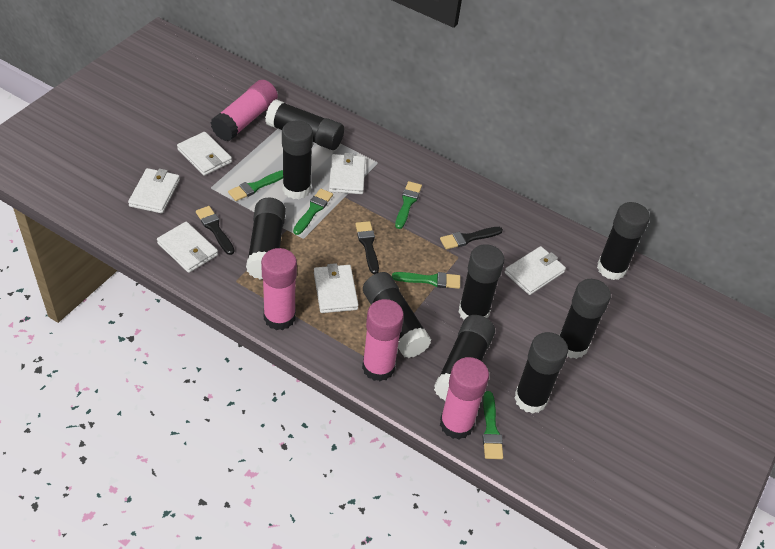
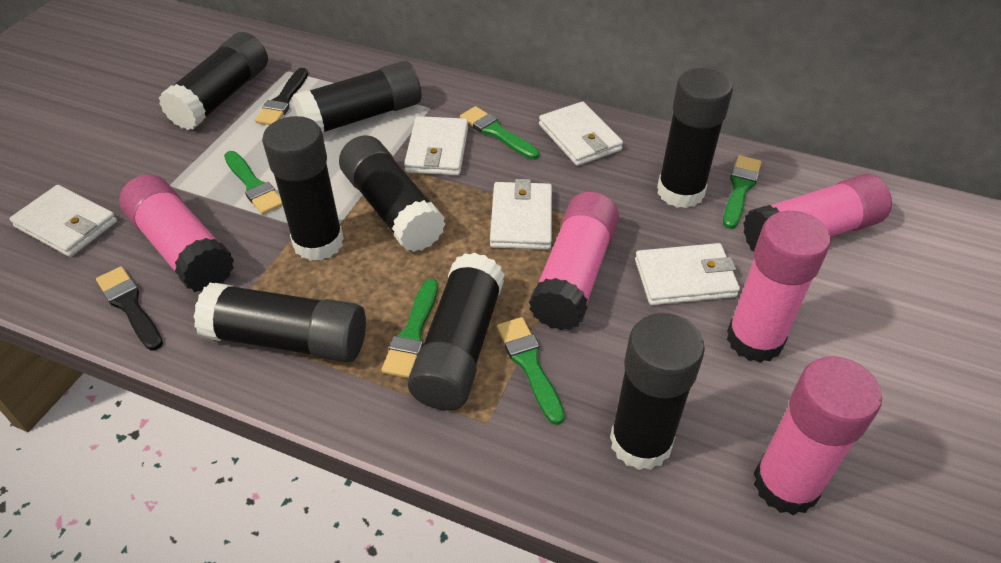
black brush: [196,206,234,255] [355,221,379,274] [440,227,503,249] = 3 -> [96,266,163,350] [255,68,308,125] = 2
black glue stick: [246,197,286,280] [265,99,344,150] [282,121,313,199] [363,272,431,358] [434,315,495,401] [459,244,504,320] [514,332,568,414] [559,279,611,359] [597,202,650,280] = 9 -> [159,32,268,130] [193,283,366,363] [262,116,344,261] [293,61,421,134] [339,135,445,252] [407,253,505,410] [610,313,705,470] [657,68,733,208] = 8
pink glue stick: [211,80,278,141] [261,248,297,330] [362,299,404,382] [440,357,489,439] = 4 -> [119,175,234,292] [529,192,619,330] [727,211,831,363] [743,174,892,252] [754,356,882,515] = 5
white wallet: [128,168,180,213] [157,222,218,273] [177,132,232,176] [314,263,359,313] [329,153,365,194] [505,246,566,295] = 6 -> [10,185,117,257] [404,116,468,175] [490,179,552,250] [539,101,623,166] [635,243,740,305] = 5

